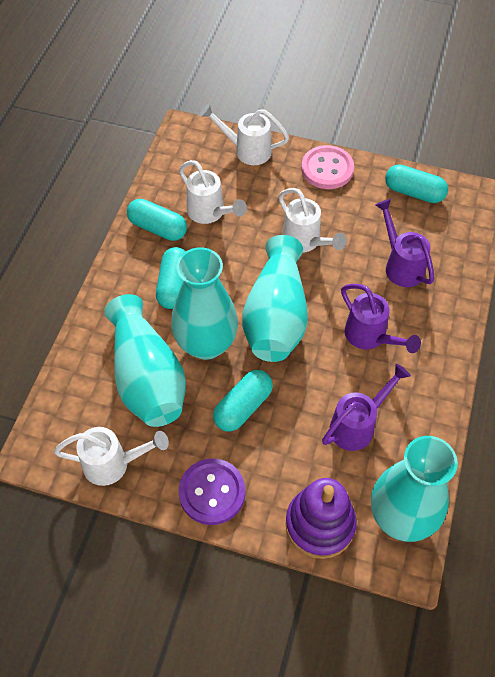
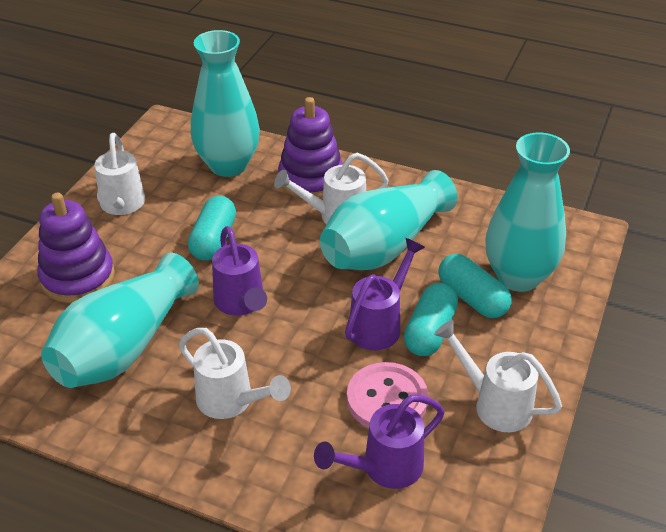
purple button: [178,458,245,525] = 1 -> none = 0
purple stacking toy: [285,478,357,559] = 1 -> [37,193,115,303] [278,97,343,199] = 2
turquoise capsule: [127,199,187,241] [156,247,186,309] [213,370,273,432] [385,165,448,203] = 4 -> [188,196,236,261] [404,283,458,356] [439,254,512,318] = 3

